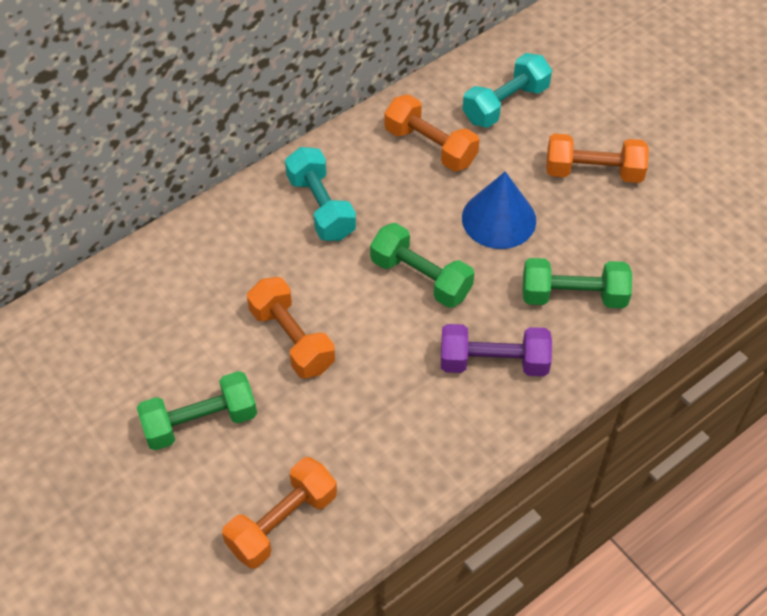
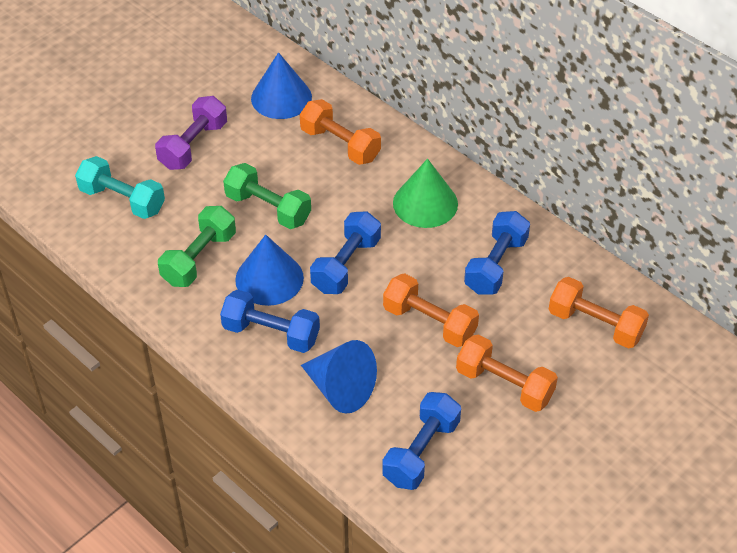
blue cone: [462,172,536,249] = 1 -> [235,235,304,306] [251,52,312,119] [301,340,377,414] = 3
blue dumbbell: none = 0 -> [220,290,320,353] [310,211,381,294] [382,392,461,490] [464,211,530,295] = 4
green cone: none = 0 -> [393,159,458,228] = 1
green dumbbell: [137,371,257,450] [370,223,474,308] [523,258,632,308] = 3 -> [158,206,236,287] [223,163,311,229] = 2
turquoise dumbbell: [285,147,356,241] [462,53,552,128] = 2 -> [75,156,165,219] = 1

